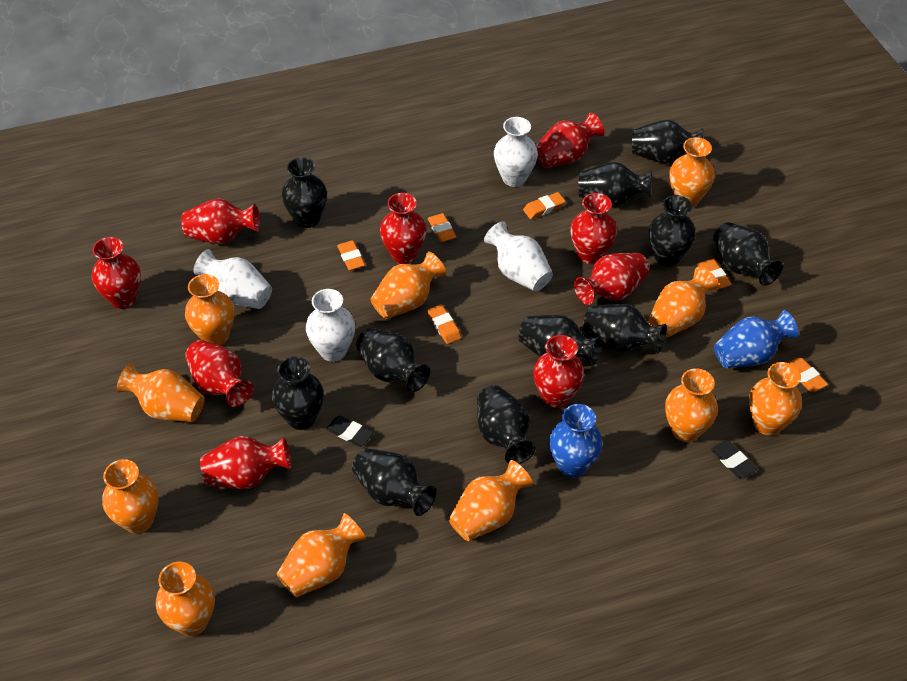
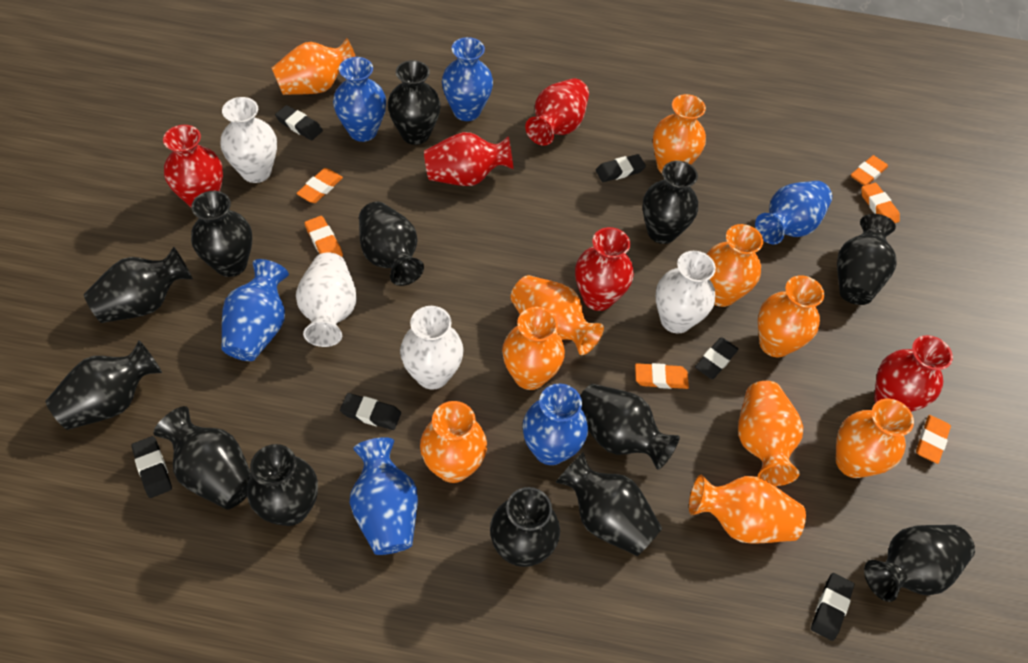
black eraser: [326,416,373,447] [711,441,757,478] = 2 -> [131,436,172,498] [275,105,323,140] [340,393,401,430] [596,154,646,182] [695,337,738,379] [811,573,854,641] = 6
black vase: [272,356,324,430] [282,157,327,228] [352,448,437,516] [356,328,430,392] [477,385,536,464] [518,315,602,366] [579,162,652,207] [583,304,667,353] [632,120,703,163] [649,195,696,267] [713,222,783,286] = 11 -> [45,341,162,430] [84,247,193,323] [154,406,251,510] [191,191,252,277] [247,444,318,526] [359,202,424,286] [388,60,441,145] [490,487,560,567] [556,452,662,556] [580,384,680,470] [642,161,698,244] [837,214,896,305] [864,525,975,602] = 13
blue vase: [549,404,603,478] [714,310,799,368] = 2 -> [222,259,289,361] [333,57,386,142] [350,437,418,555] [442,37,493,121] [522,384,588,465] [755,181,832,244] = 6
orange vase: [102,459,159,534] [117,363,205,422] [156,562,215,636] [185,274,234,345] [277,513,366,598] [371,252,446,319] [449,460,533,541] [648,267,719,338] [665,368,718,442] [669,137,715,207] [749,362,802,436] = 11 -> [272,38,356,95] [420,401,487,483] [502,307,565,390] [510,275,604,355] [653,94,706,173] [689,475,806,544] [707,224,763,307] [738,381,803,486] [758,275,824,357] [836,399,914,478] = 10
red vase: [92,237,141,309] [181,198,260,244] [185,340,253,407] [200,436,291,489] [380,193,427,264] [533,335,584,408] [536,113,604,168] [570,193,617,264] [574,253,650,305] = 9 -> [163,125,223,207] [424,132,513,186] [525,78,589,145] [575,227,634,311] [874,335,953,412] = 5

